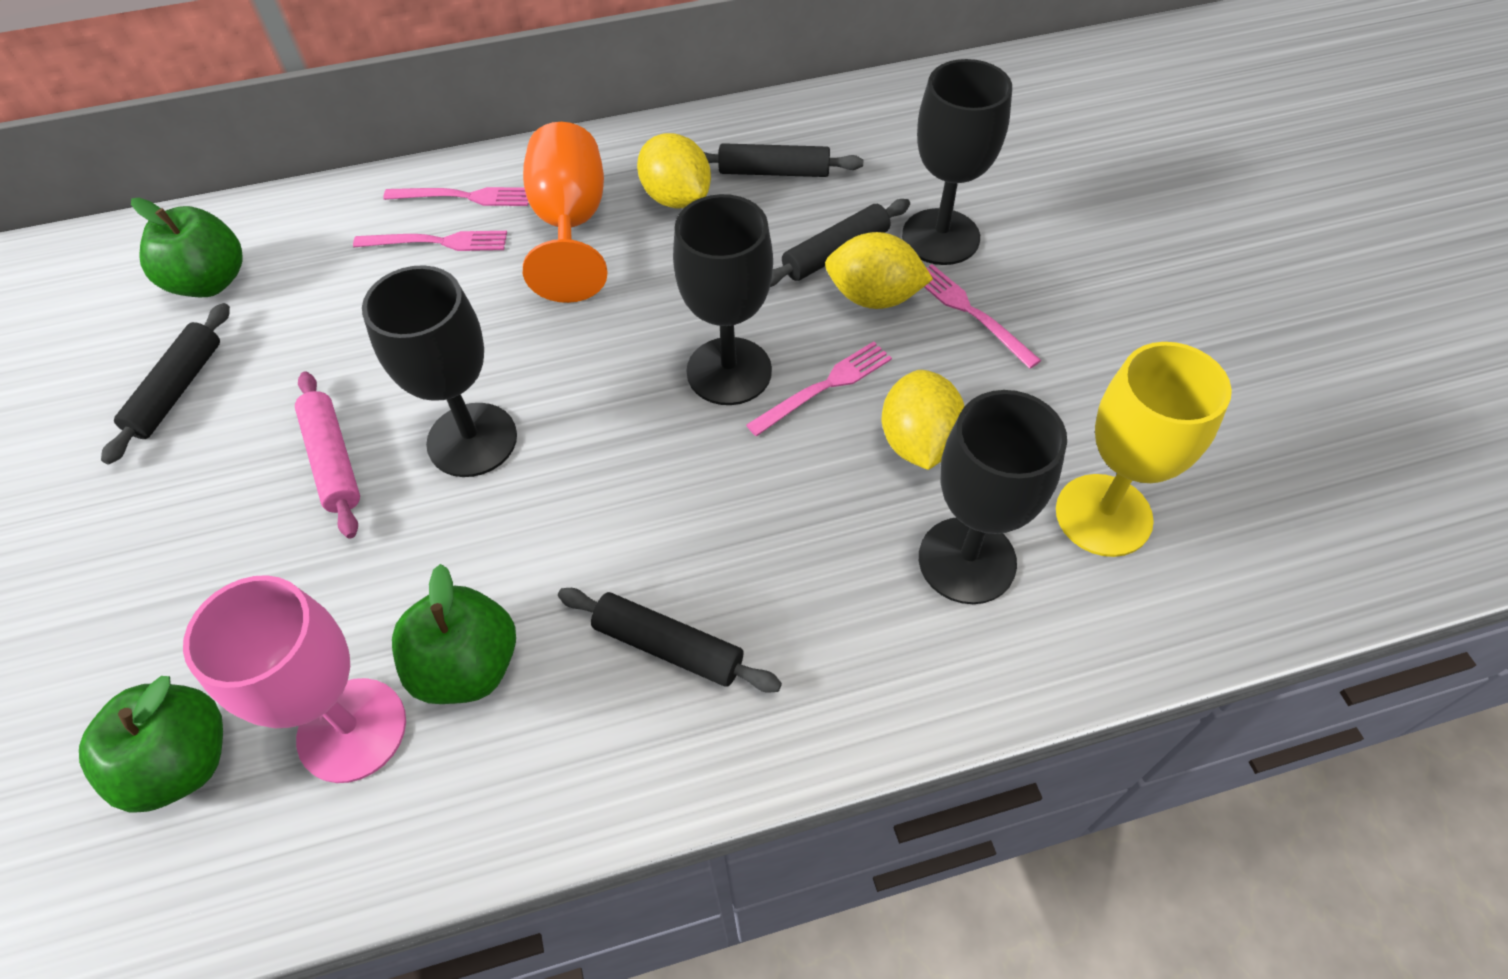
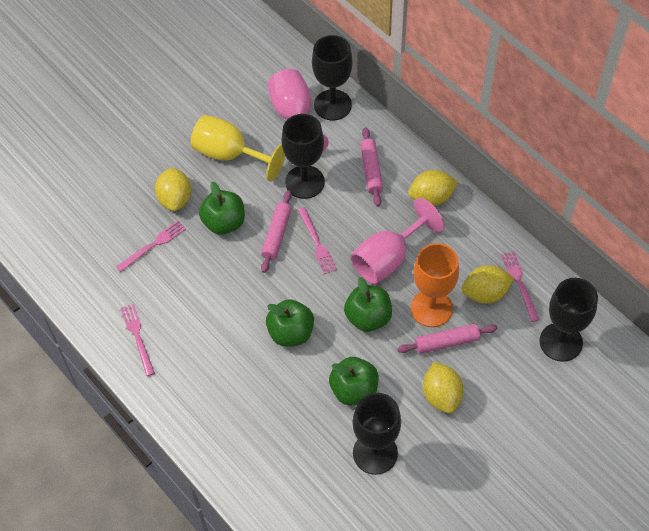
black rolling pin: [101,303,230,465] [558,588,782,693] [704,143,863,177] [770,199,910,287] = 4 -> none = 0
green apple: [79,676,223,813] [131,197,243,297] [392,564,516,704] = 3 -> [199,182,245,235] [266,299,314,346] [329,357,379,405] [344,277,392,332] = 4
pink goblet: [183,575,406,783] = 1 -> [268,69,329,151] [351,198,445,284] = 2
pink rolling pin: [295,372,360,538] = 1 -> [261,190,292,273] [360,127,383,207] [397,324,497,354] = 3
yellow lemon: [637,133,711,209] [825,232,933,309] [882,370,964,470] = 3 -> [155,167,191,211] [408,170,458,206] [423,362,463,413] [462,265,514,304] = 4

